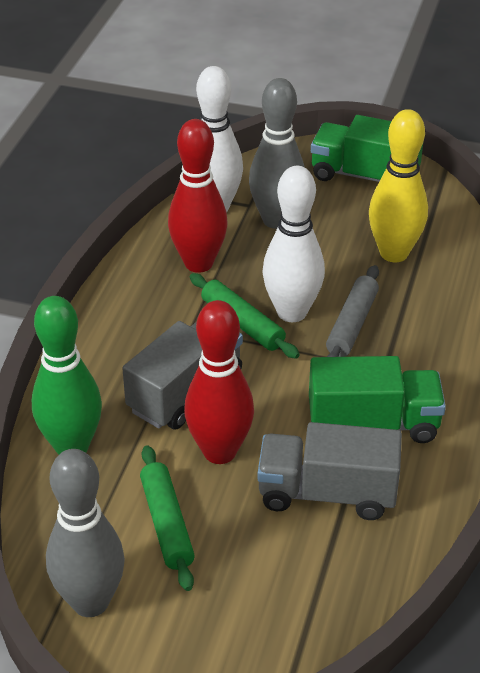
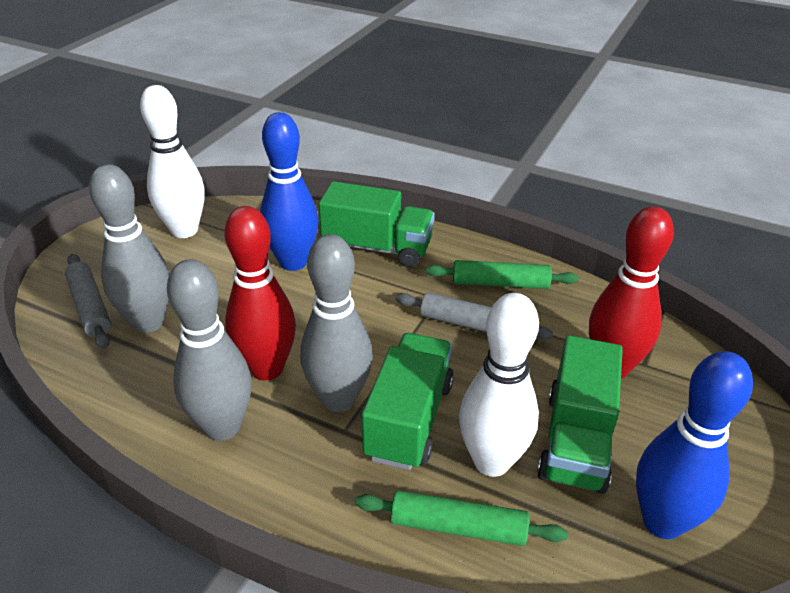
blue bowling pin: none = 0 -> [260,112,319,271] [636,351,753,539] = 2
green bowling pin: [32,296,102,455] = 1 -> none = 0
green truck: [309,356,446,443] [311,115,423,182] = 2 -> [319,181,435,267] [362,333,454,470] [537,335,623,494] = 3
grey bowling pin: [46,449,125,617] [249,78,304,229] = 2 -> [89,164,170,333] [167,259,251,441] [300,234,373,412] = 3
grey rolling pin: [326,265,379,357] = 1 -> [65,254,111,349] [396,292,553,340] = 2
grey truck: [122,321,243,430] [257,422,402,520] = 2 -> none = 0
yellow bowling pin: [369,109,428,262] = 1 -> none = 0

